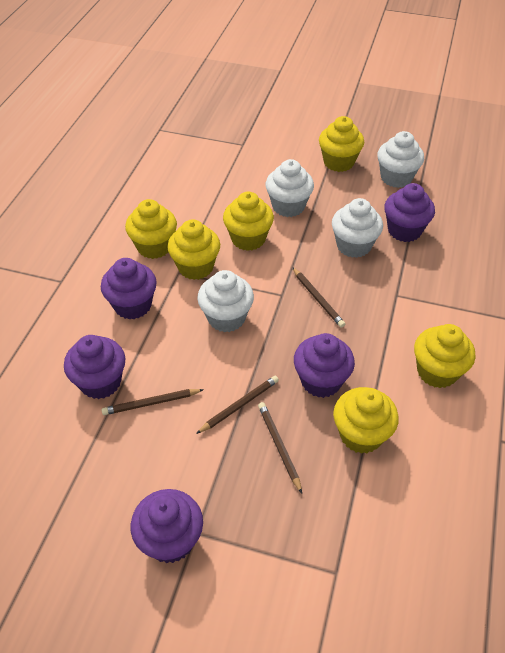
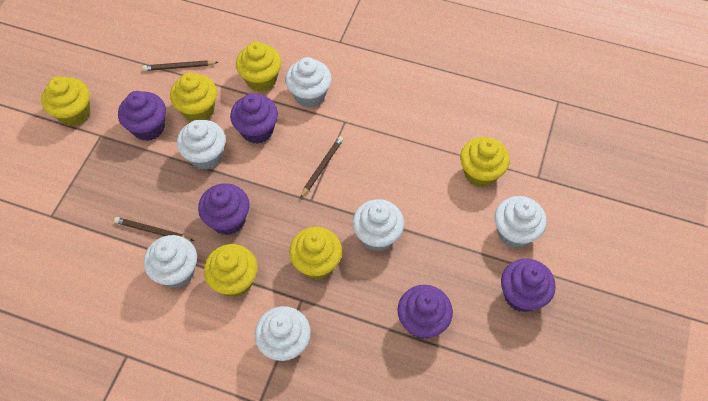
brown pencil: [102,389,204,415] [196,376,279,434] [258,402,302,493] [292,267,345,328] = 4 -> [114,217,194,241] [143,60,219,71] [300,136,344,198] = 3
white cupcake: [197,270,254,332] [266,159,314,217] [332,198,383,258] [377,131,424,188] = 4 -> [144,235,197,288] [177,120,226,170] [255,306,311,361] [285,57,332,107] [352,199,404,251] [495,196,547,248] = 6

